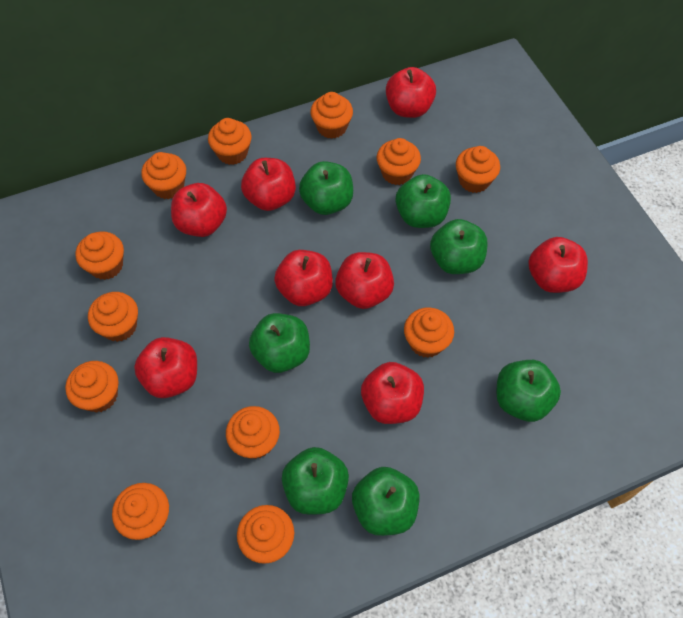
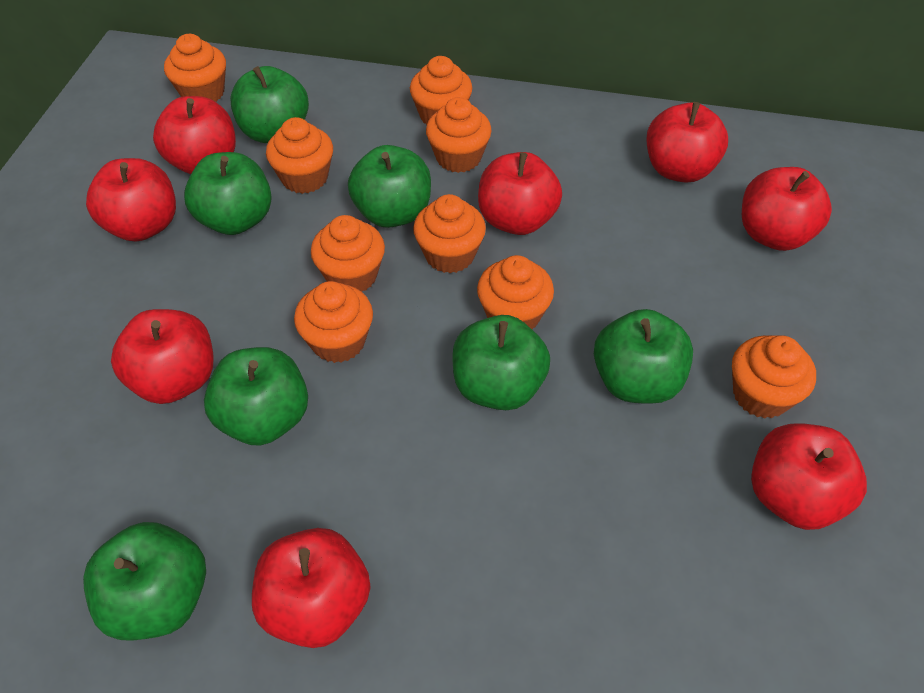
orange cupcake: [65,361,119,413] [76,231,124,280] [88,292,138,342] [112,483,169,540] [141,152,186,199] [208,118,252,165] [226,406,280,459] [237,505,294,564] [310,92,353,139] [377,138,421,185] [404,307,454,358] [456,146,500,193] = 12 -> [164,34,226,102] [266,117,333,194] [294,281,373,363] [311,215,385,292] [410,56,472,125] [413,194,486,273] [426,97,492,173] [477,255,554,329] [732,335,816,419] = 9

